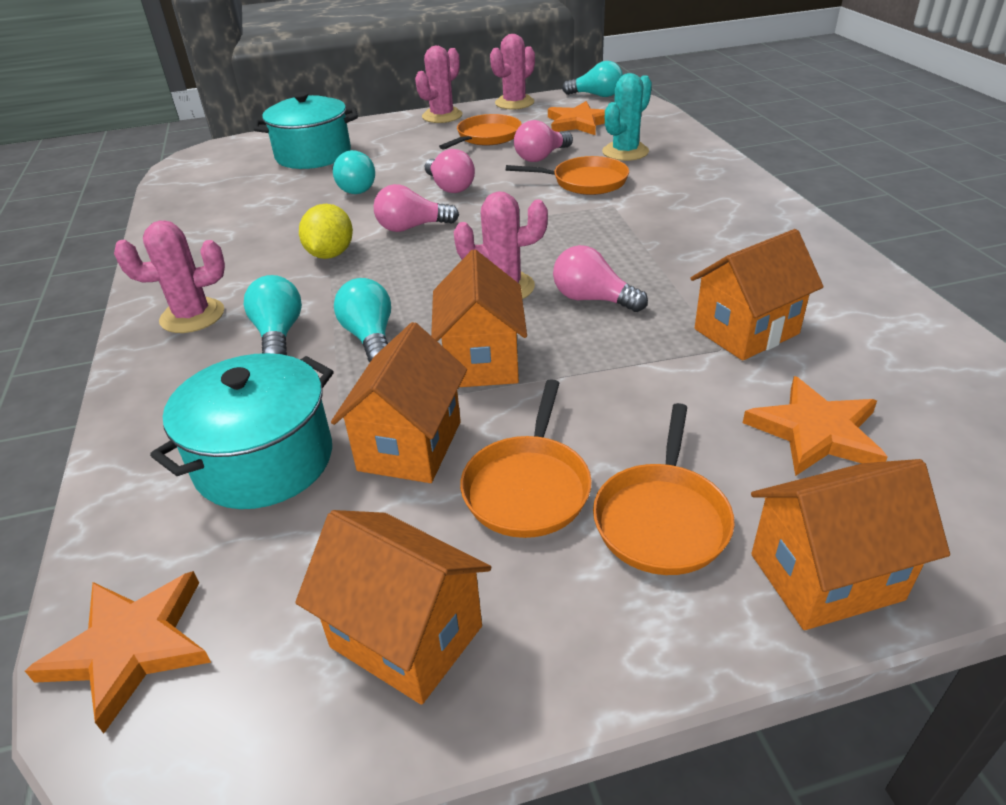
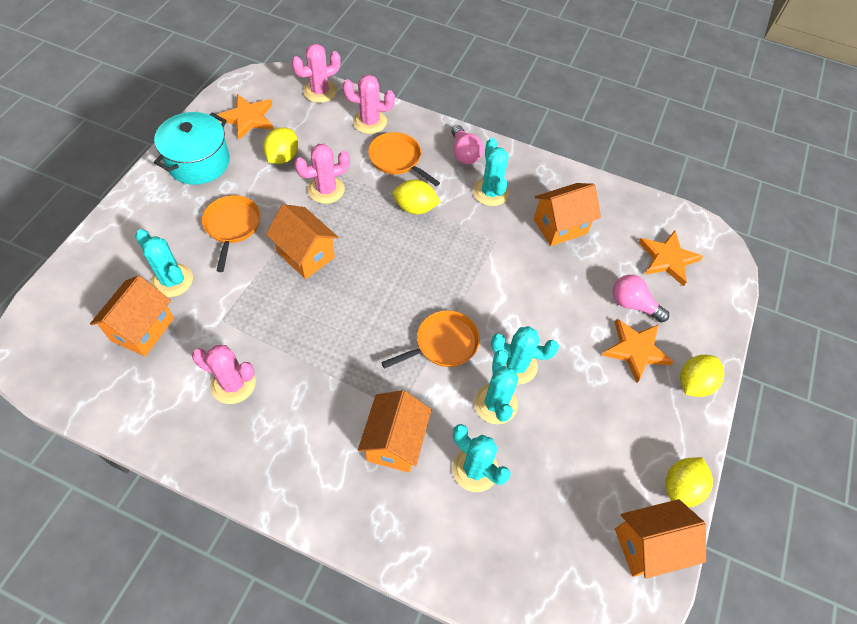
orange pan: [439,114,522,150] [460,379,592,538] [506,156,629,195] [593,403,735,575] = 4 -> [202,195,261,272] [368,132,440,186] [381,310,480,369] = 3
pink light bulb: [374,184,459,232] [425,149,475,193] [514,120,573,162] [553,245,648,312] = 4 -> [452,125,483,164] [613,275,669,323] = 2
turquoise cactus: [602,73,652,161] = 1 -> [135,229,193,297] [452,424,511,492] [473,138,509,206] [474,350,518,424] [491,326,559,385] = 5
turquoise light bulb: [244,275,302,355] [332,150,375,194] [334,278,391,362] [562,61,623,97] = 4 -> none = 0
turquoise pot: [150,353,334,509] [254,92,358,169] = 2 -> [154,112,230,185] = 1
yellow lemon: [299,204,353,259] = 1 -> [263,127,298,164] [393,180,441,214] [666,457,713,507] [680,355,724,397] = 4

